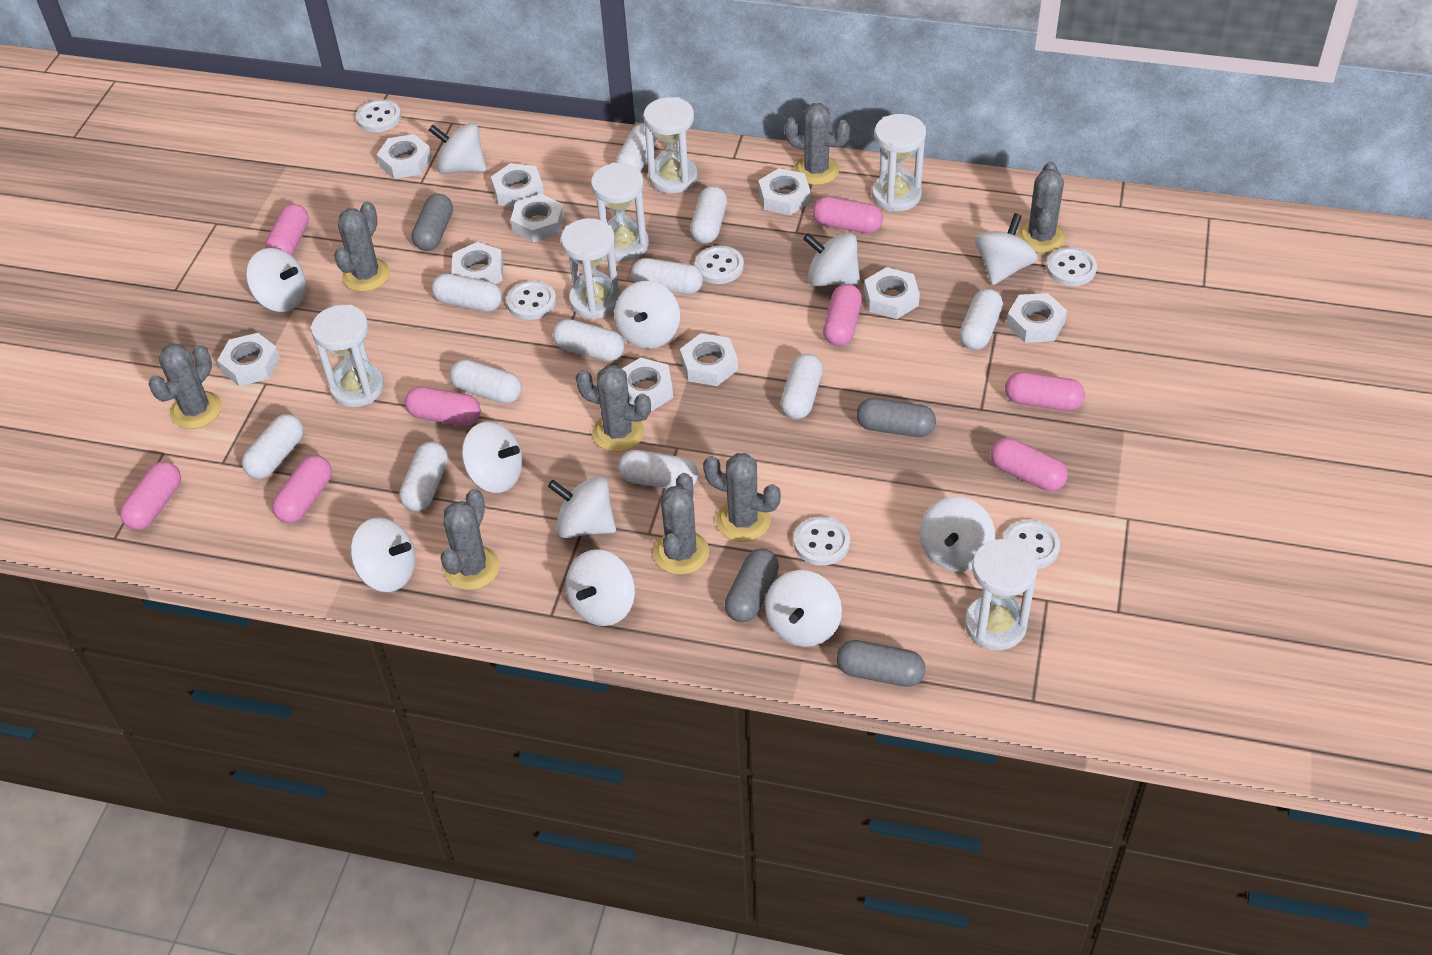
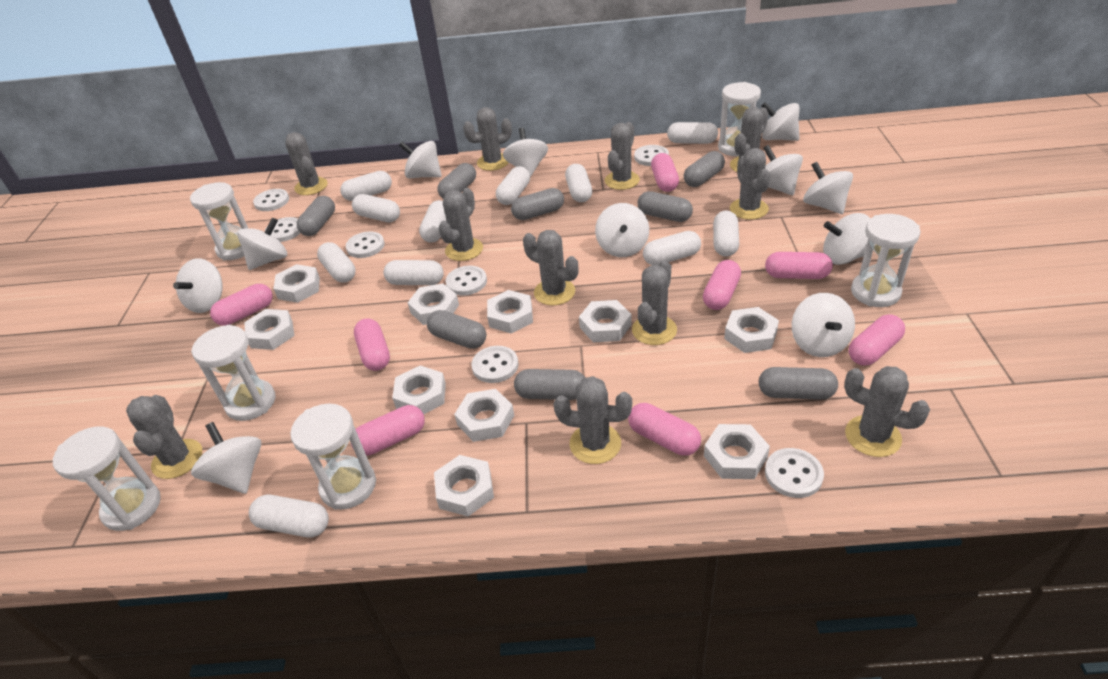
grey cactus: [148,343,222,429] [334,202,390,292] [441,489,500,590] [575,365,651,452] [654,473,709,575] [703,453,781,542] [784,103,850,185] [1017,162,1066,253] = 8 -> [126,395,202,479] [285,132,328,195] [438,188,483,261] [463,107,512,171] [523,230,578,305] [553,376,632,464] [605,122,640,190] [632,260,677,345] [730,107,769,172] [730,148,770,220] [844,366,930,457] = 11
grey capsule: [412,194,453,251] [725,548,779,622] [836,640,925,687] [856,398,936,437] = 4 -> [297,196,335,236] [427,310,486,349] [437,163,476,199] [511,188,564,220] [514,369,585,400] [638,191,693,222] [684,151,725,187] [759,367,838,400] = 8
white button: [356,99,401,132] [506,280,556,320] [695,246,744,284] [794,516,850,566] [1003,520,1060,569] [1046,247,1097,286] = 6 -> [253,189,289,211] [265,217,300,242] [346,231,385,258] [446,266,487,296] [471,346,518,383] [634,145,669,166] [765,448,824,498] = 7

